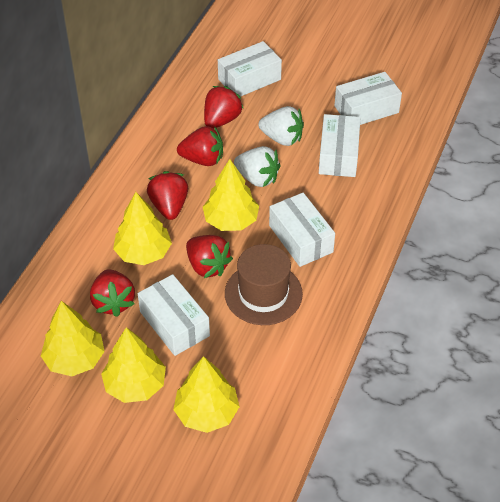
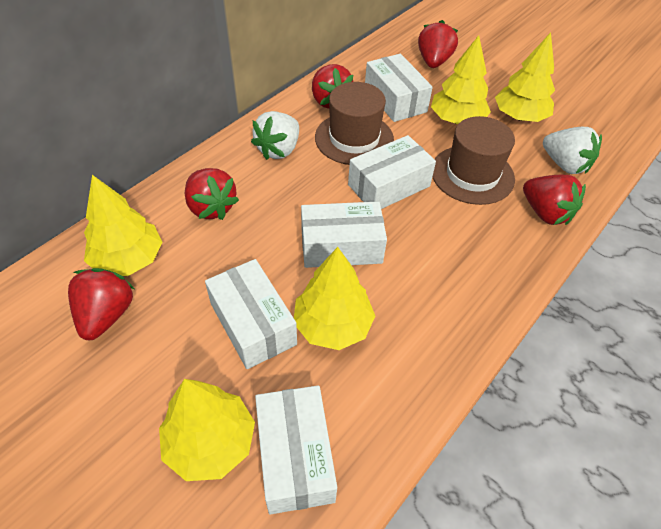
brown hat: [225,244,303,325] = 1 -> [315,82,394,165] [433,116,515,205] = 2

